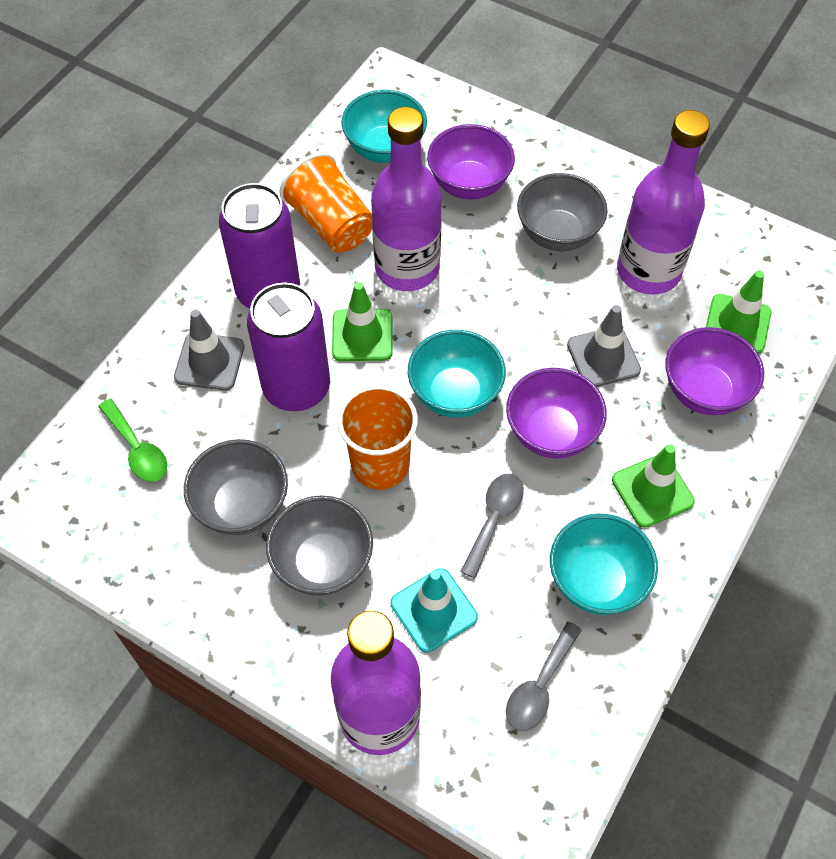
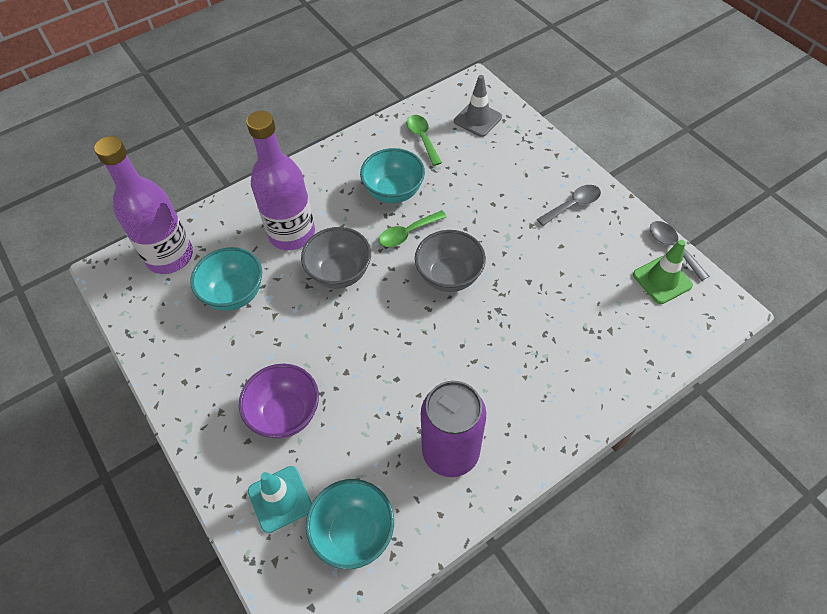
green spoon: [98,399,167,482] = 1 -> [379,210,447,247] [407,115,442,166] = 2
green traffic cone: [332,282,393,361] [612,444,695,528] [706,271,771,354] = 3 -> [633,240,693,304] = 1
grey bowl: [184,439,288,535] [266,495,373,596] [517,173,608,251] = 3 -> [301,227,371,289] [415,230,486,292] = 2
grey traffic cone: [174,310,244,391] [567,305,641,387] = 2 -> [454,75,502,137] = 1
orange cup: [280,152,372,252] [337,385,418,489] = 2 -> none = 0
purple bottle: [331,611,421,755] [371,107,442,291] [617,110,710,295] = 3 -> [94,136,193,274] [246,111,315,250] = 2
purple bowl: [427,124,515,200] [506,368,607,458] [665,327,764,415] = 3 -> [239,364,319,439] = 1
purple can: [219,183,300,309] [247,282,330,411] = 2 -> [421,381,486,477] = 1

